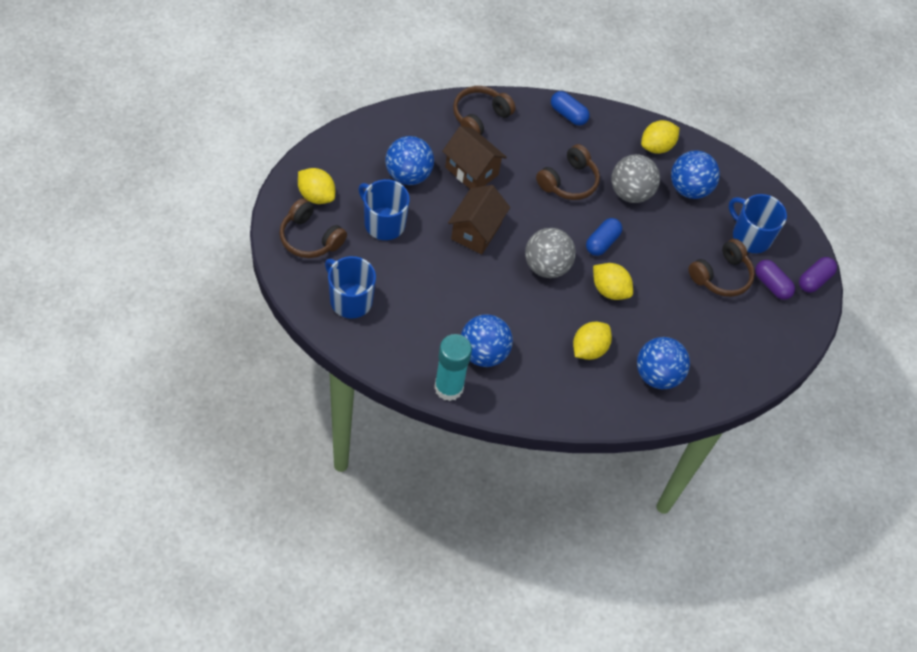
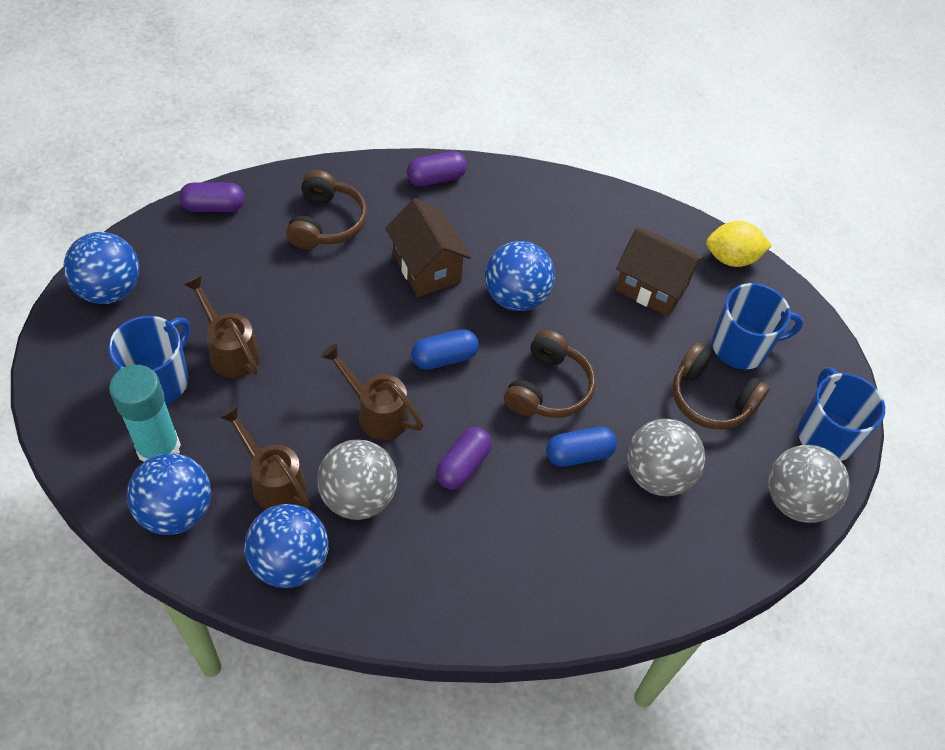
brown headphones: [279,198,347,258] [453,86,516,135] [536,144,600,200] [688,239,755,297] = 4 -> [286,170,367,249] [504,330,595,418] [672,343,770,429] = 3
brown watering can: none = 0 -> [183,275,260,378] [219,405,310,510] [320,344,424,440] = 3
grey ball: [525,228,576,278] [611,154,660,203] = 2 -> [317,440,397,520] [627,419,705,496] [768,445,850,523] = 3
purple capsule: [755,260,795,300] [799,257,837,293] = 2 -> [179,182,245,212] [407,151,467,186] [436,427,492,490] = 3
yellow lemon: [298,168,335,204] [573,322,612,360] [593,263,633,300] [641,120,680,154] = 4 -> [706,221,772,267] = 1

